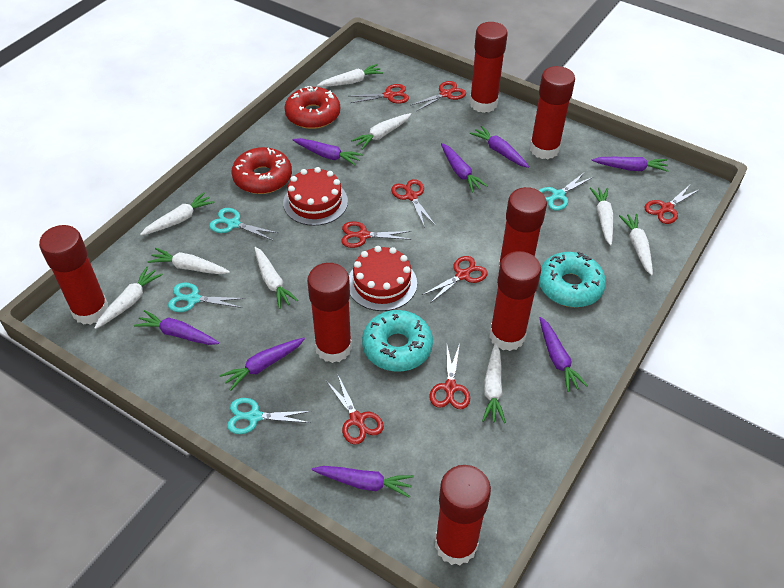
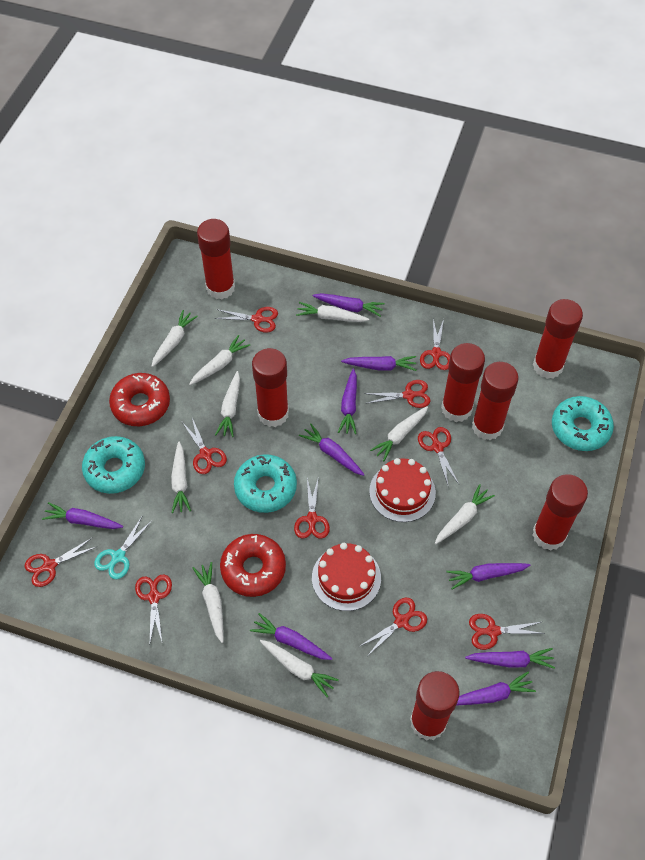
purple carrot: [134,310,219,345] [219,338,305,391] [292,138,363,166] [312,466,414,498] [441,143,488,192] [470,126,529,168] [540,317,588,392] [592,157,669,172] = 8 -> [42,502,123,529] [250,613,332,660] [299,423,365,476] [313,293,385,317] [338,368,357,434] [341,356,416,371] [446,563,531,589] [456,672,536,705] [465,648,555,669] = 9
red scissors: [326,375,384,444] [341,221,411,248] [350,84,409,103] [391,179,435,228] [411,81,466,111] [422,256,488,303] [430,343,470,409] [645,185,700,224] = 8 -> [25,538,96,587] [135,574,172,642] [182,418,227,474] [215,307,278,333] [294,476,330,539] [360,598,427,655] [364,380,431,408] [418,427,459,485] [420,319,450,370] [469,614,545,650] = 10
turquoise donut: [362,310,433,372] [539,252,606,307] = 2 -> [82,436,145,494] [234,454,297,513] [552,396,614,451] = 3
turquoise scissors: [168,283,245,312] [209,208,278,240] [227,398,312,434] [539,172,593,211] = 4 -> [94,515,152,579] = 1

